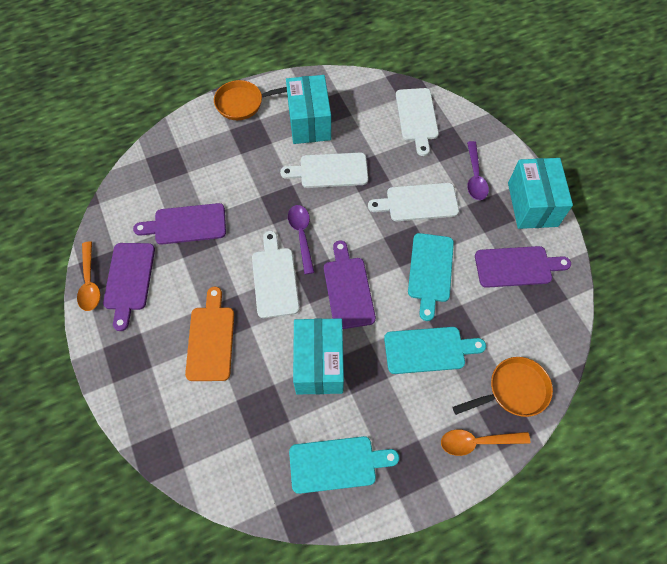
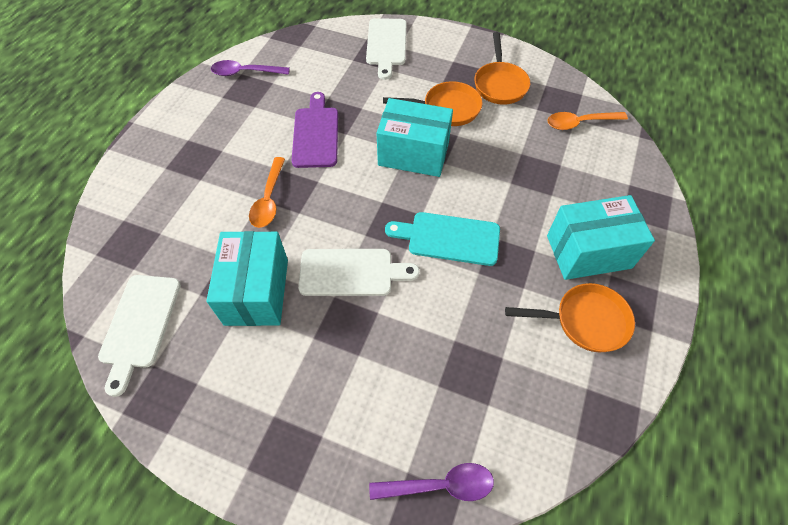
orange cutting board: [185,286,234,381] = 1 -> none = 0
orange pan: [214,80,287,120] [452,357,553,417] = 2 -> [383,81,482,126] [474,32,530,105] [505,283,635,352] = 3
purple cutting board: [103,243,155,331] [133,203,226,245] [324,241,376,329] [475,246,571,288] = 4 -> [292,92,338,168] = 1
turquoise cutting board: [289,436,399,494] [384,327,486,374] [408,233,454,321] = 3 -> [385,212,500,266] = 1
white cutting board: [252,231,299,318] [280,153,368,188] [368,183,459,221] [396,88,439,156] = 4 -> [98,275,181,397] [298,249,419,296] [366,18,407,80] = 3

